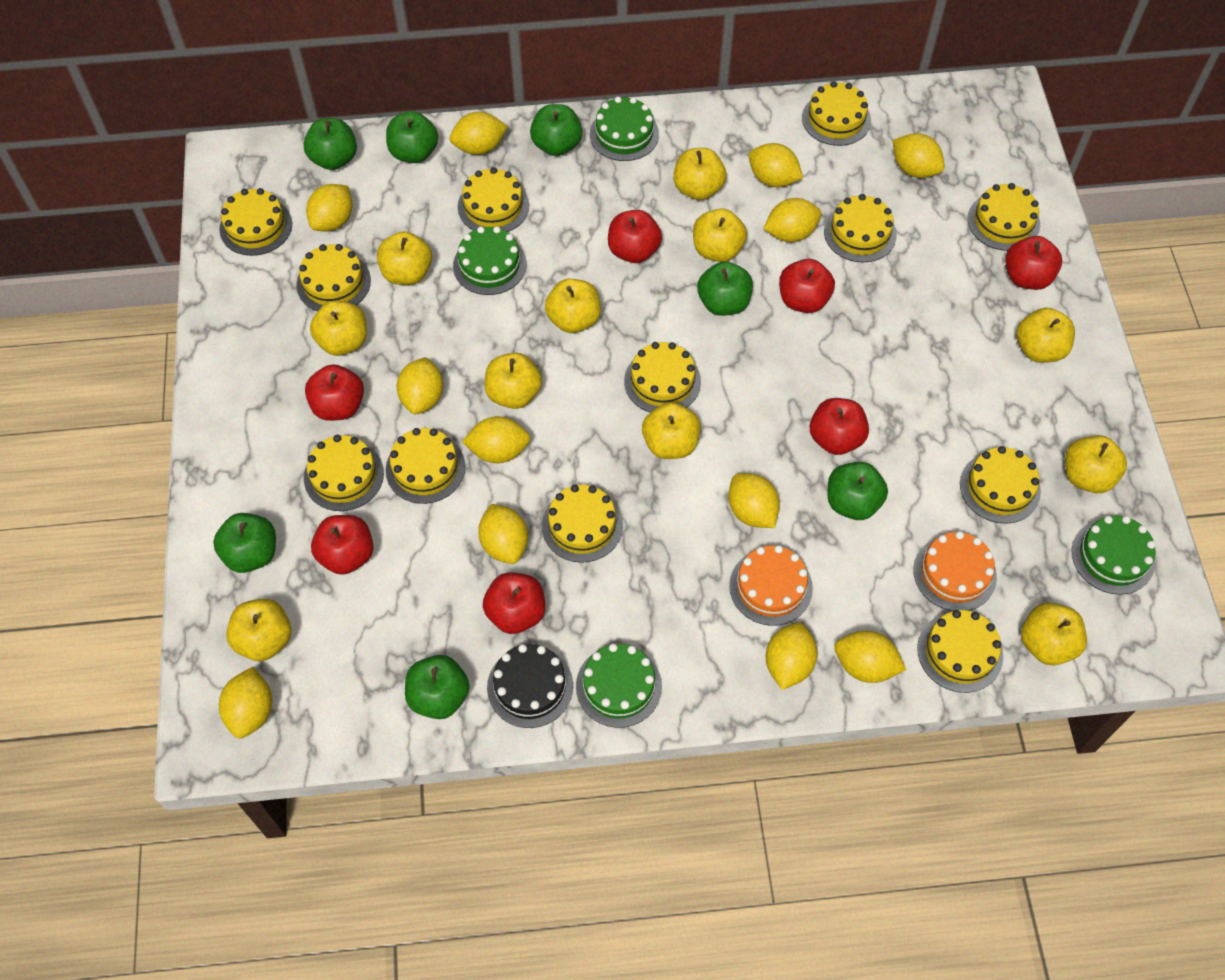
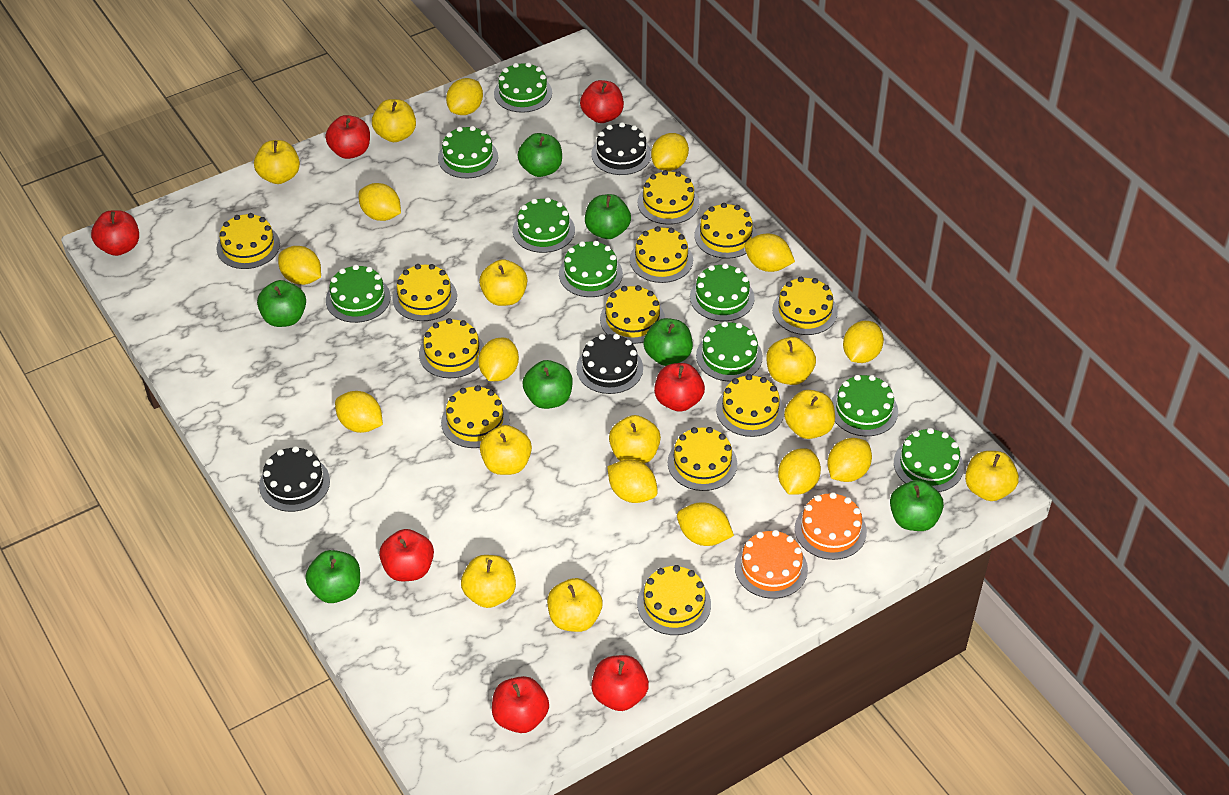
black cake: [487,644,573,728] = 1 -> [259,446,330,512] [576,334,643,394] [591,122,651,175] = 3
green cake: [453,226,526,295] [576,644,662,728] [590,97,659,161] [1071,516,1156,595] = 4 -> [326,264,391,323] [438,126,498,178] [494,62,552,113] [513,197,575,253] [559,240,623,297] [690,263,755,321] [696,321,763,382] [831,375,898,436] [894,428,964,492] = 9
yellow apple: [226,599,291,661] [310,301,367,356] [377,231,432,285] [484,353,542,409] [545,279,601,333] [642,402,701,459] [673,148,726,200] [693,208,747,262] [1016,308,1075,363] [1021,603,1087,665] [1065,435,1127,493] = 11 -> [254,140,300,184] [372,99,416,142] [461,555,516,608] [479,259,527,306] [480,425,532,475] [547,578,602,632] [609,415,661,464] [766,337,816,385] [784,390,835,439] [965,451,1019,501] = 10

